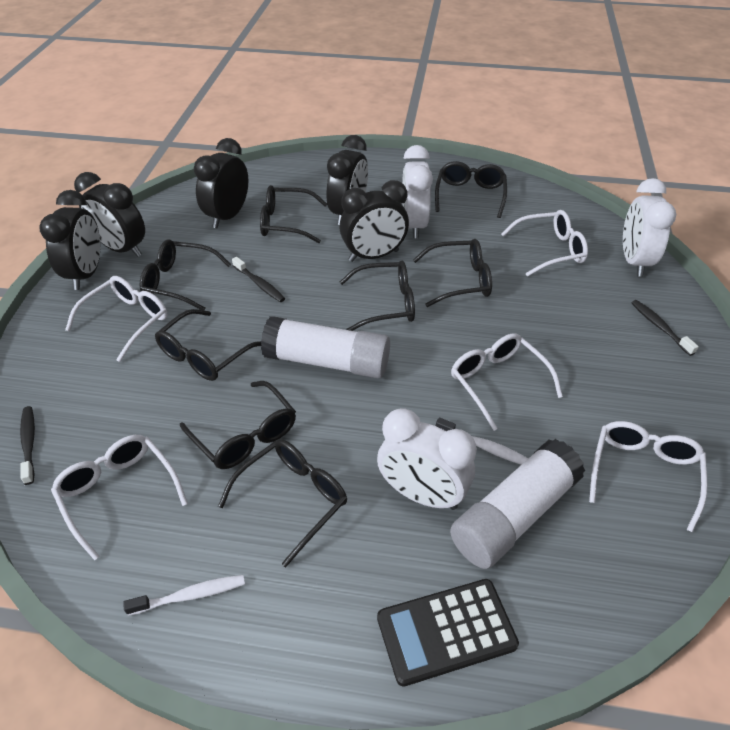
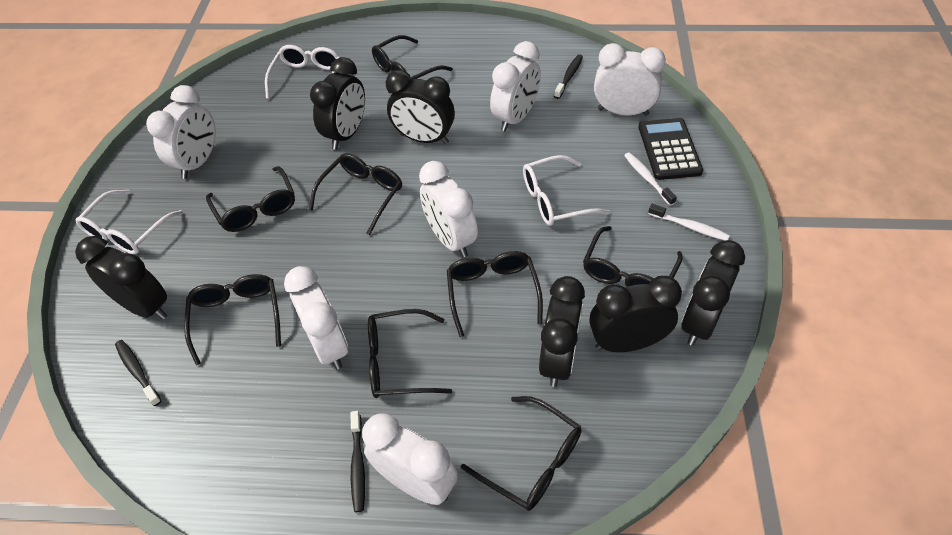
black clock: [39,190,100,290] [74,172,145,257] [194,138,248,228] [327,135,368,225] [340,180,409,262] = 5 -> [75,236,167,320] [310,57,365,150] [386,70,455,144] [539,276,585,387] [590,276,682,352] [681,240,745,346] = 6
white clock: [377,408,477,510] [402,145,433,238] [623,178,676,277] = 3 -> [146,85,216,179] [284,266,348,370] [362,413,458,505] [419,161,478,258] [490,41,541,132] [594,43,666,116] = 6
white glasses: [51,435,188,560] [65,276,168,362] [451,333,563,431] [501,210,588,277] [589,421,707,532] = 5 -> [76,190,183,254] [265,45,340,99] [523,155,610,226] = 3
white glue stick: [261,316,390,378] [450,439,585,569] = 2 -> none = 0

